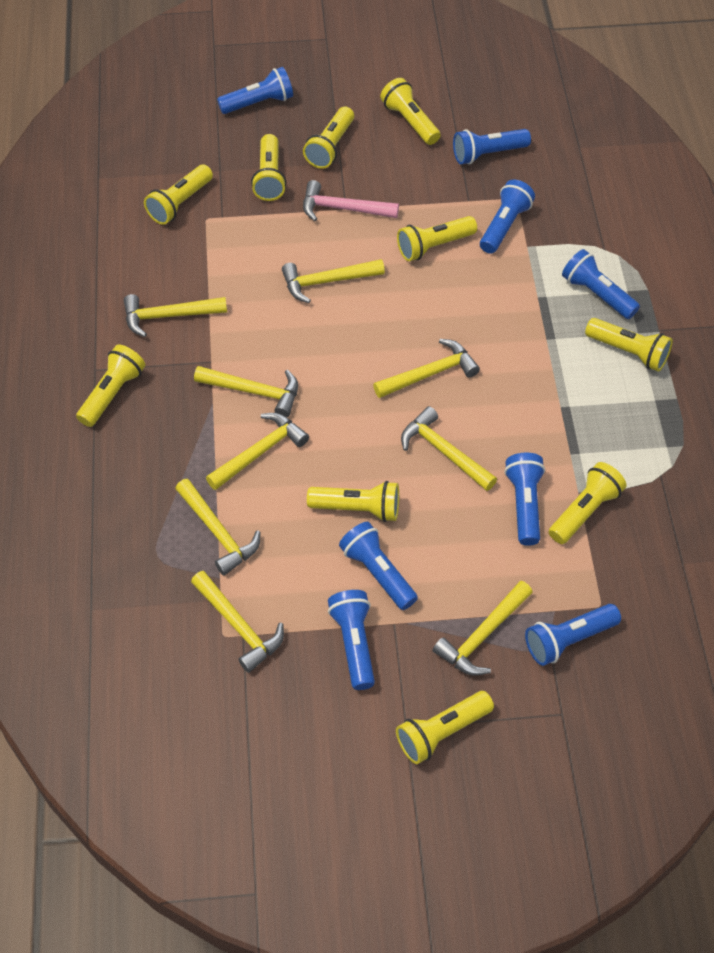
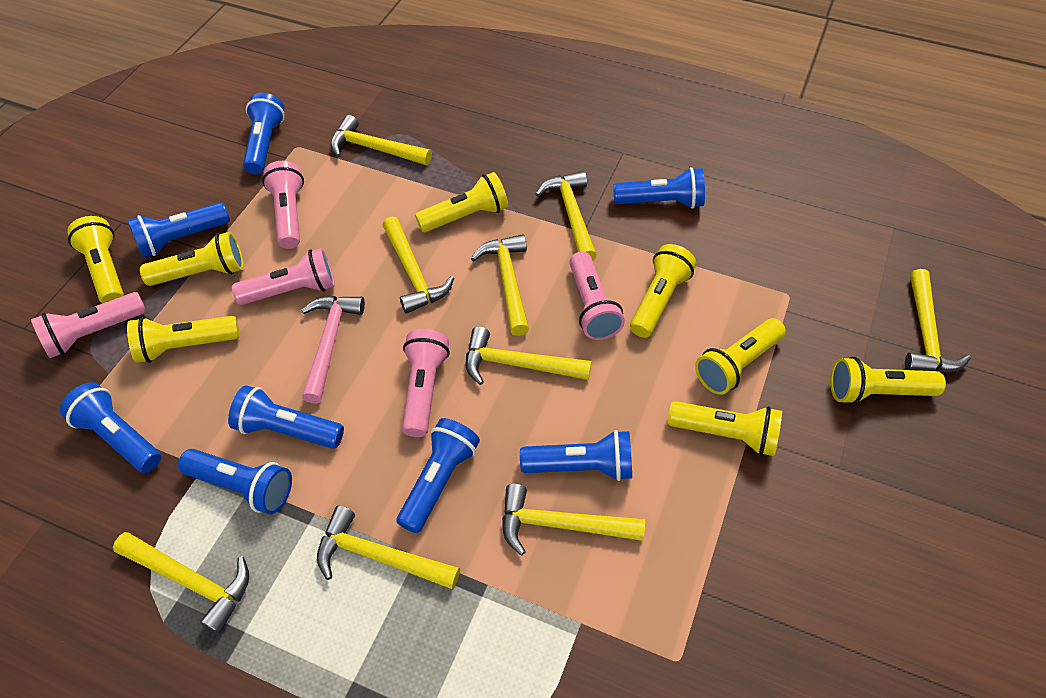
pink flashlight: none = 0 -> [31,292,146,358] [232,248,335,305] [262,161,304,249] [402,329,450,437] [569,251,625,340] = 5
yellow flashlight: [76,345,145,427] [144,165,213,225] [251,134,286,201] [303,107,354,169] [307,481,399,522] [380,78,441,145] [396,691,494,764] [397,216,477,261] [549,462,626,544] [585,318,673,371] = 10 -> [67,216,124,303] [127,316,239,363] [140,232,244,286] [415,172,508,232] [630,244,696,338] [668,401,782,456] [695,318,786,395] [830,357,946,405] = 8

